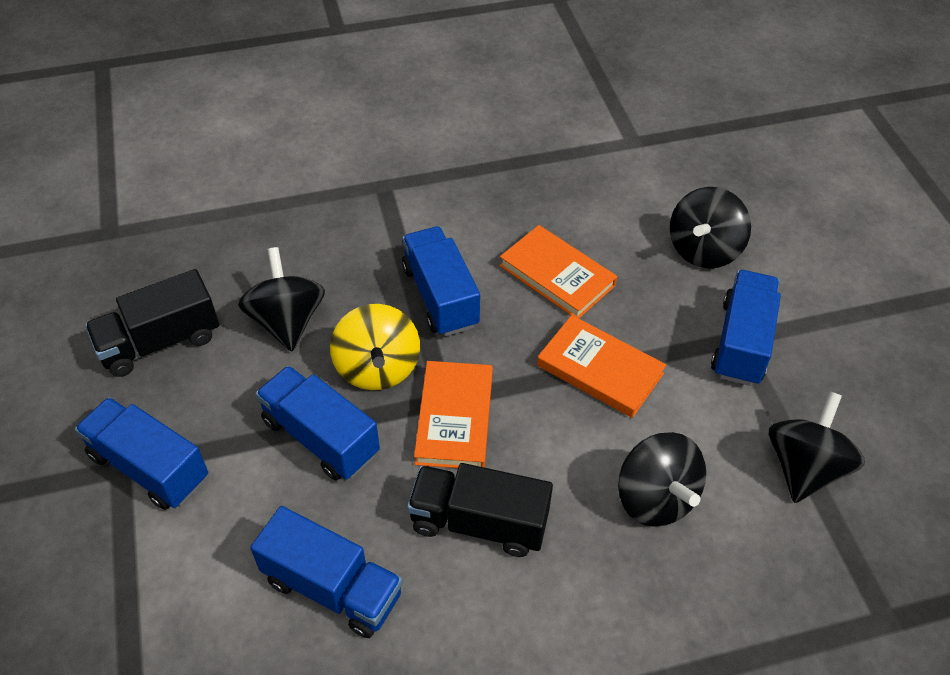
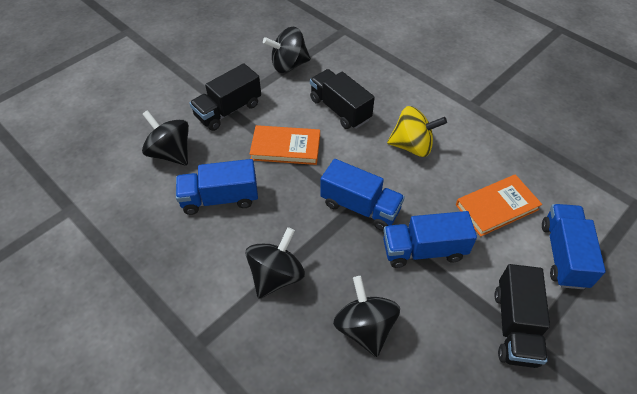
black truck: [85,269,219,377] [407,463,553,557] = 2 -> [189,63,261,131] [310,69,375,129] [494,264,550,368] = 3
blue truck: [75,397,208,510] [250,506,403,638] [255,366,380,480] [402,226,480,336] [711,270,781,386] = 5 -> [176,159,258,215] [320,159,405,231] [383,211,477,268] [542,204,606,289] = 4
orange book: [414,361,493,468] [499,225,617,318] [537,315,666,418] = 3 -> [249,125,320,165] [456,174,542,237] = 2

